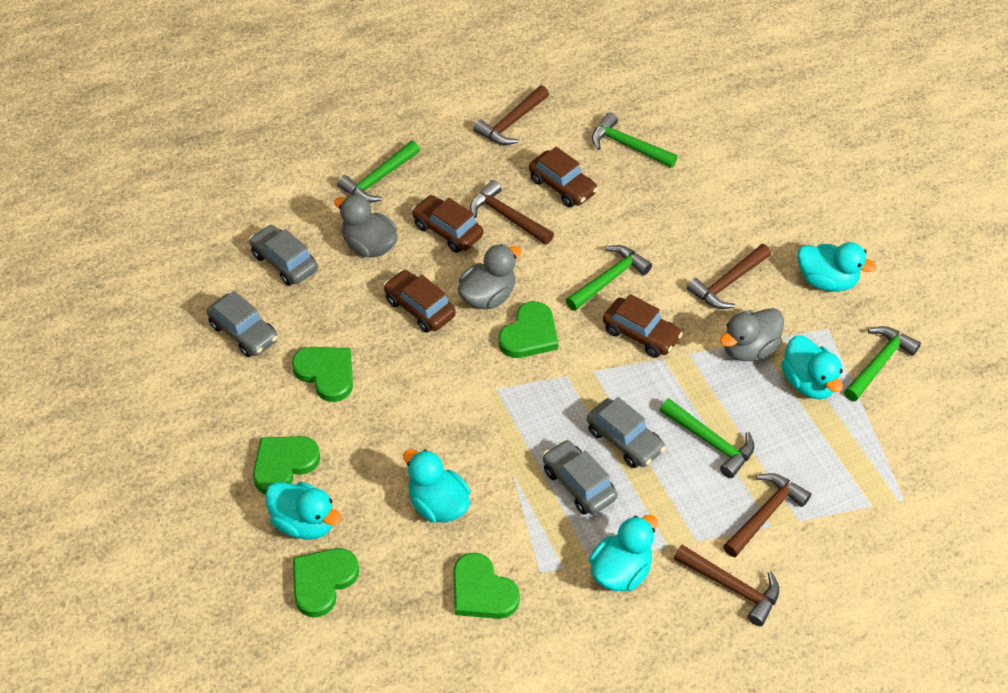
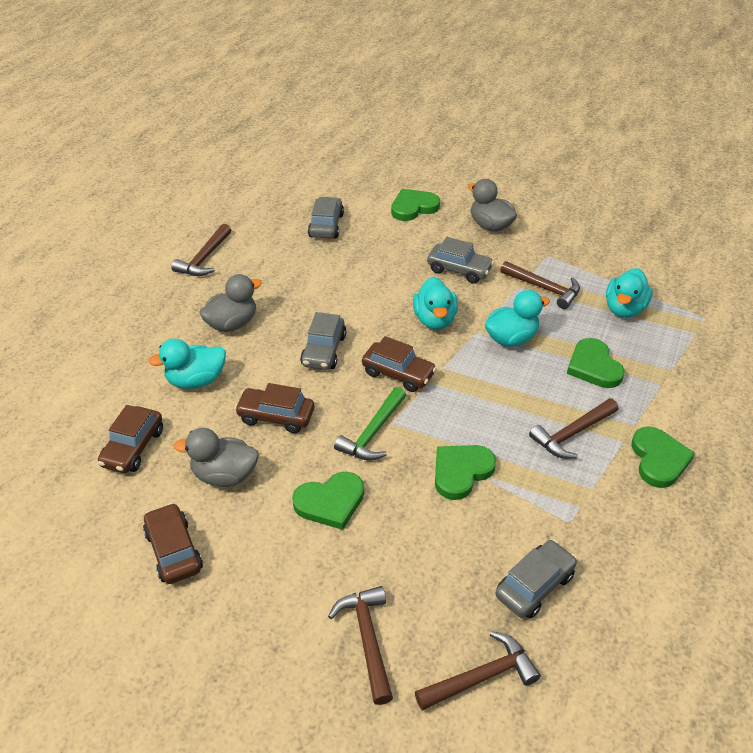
green hammer: [337,141,420,203] [566,245,652,311] [592,112,678,168] [660,399,754,478] [844,326,921,401] = 5 -> [334,387,406,461] = 1
turquoise duck: [265,482,341,540] [403,450,470,523] [589,515,658,591] [781,335,843,399] [798,242,876,292] = 5 -> [148,339,226,389] [413,277,458,330] [485,290,550,347] [606,268,653,318] = 4

